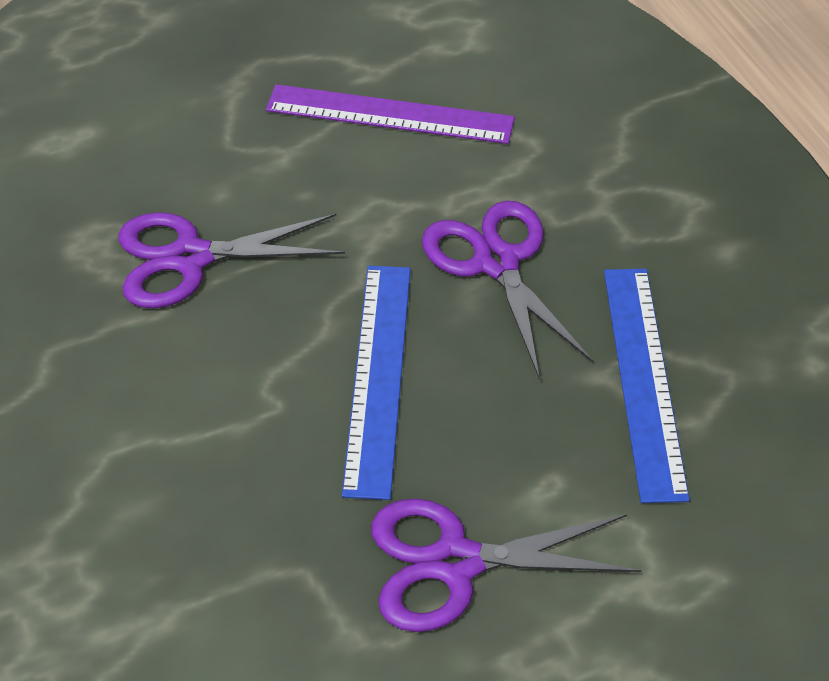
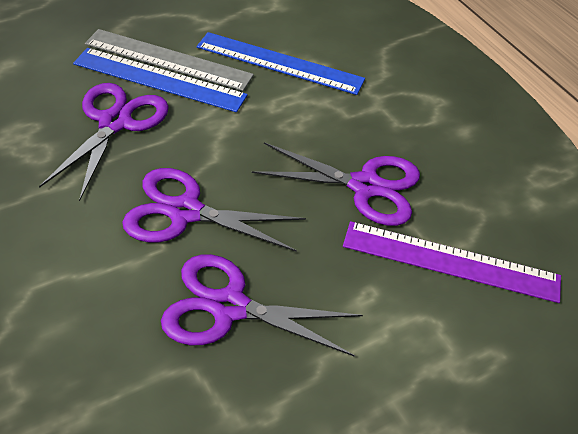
grey ruler: none = 0 -> [85,29,254,91] = 1
purple scissors: [119,212,345,308] [371,499,642,632] [422,201,594,380] = 3 -> [39,83,169,201] [122,168,306,252] [161,254,363,357] [252,142,420,226] = 4

